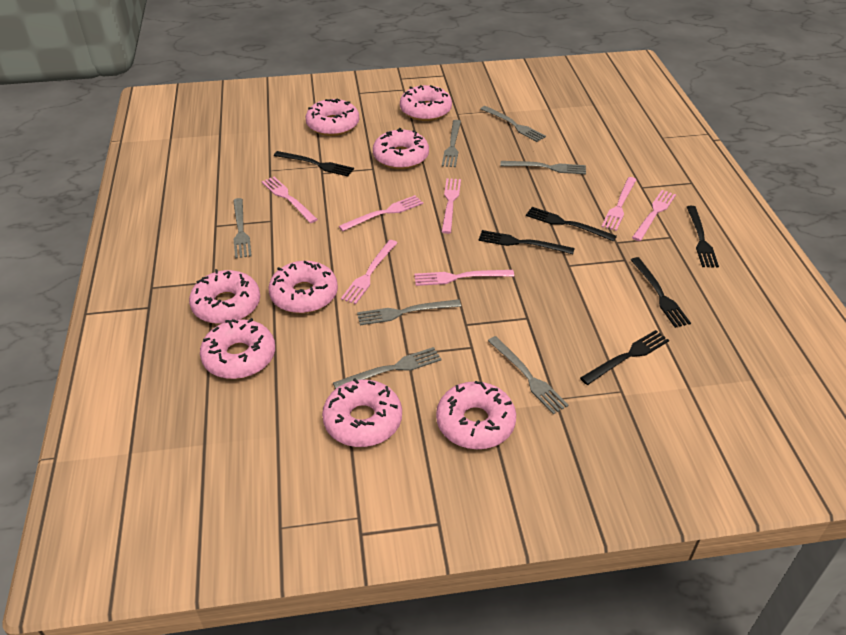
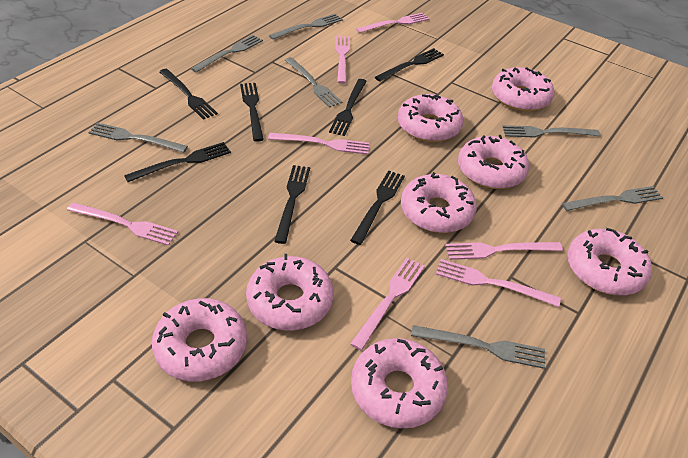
black fork: [274,151,354,177] [478,230,575,254] [526,207,617,242] [580,330,669,385] [631,257,691,328] [687,206,719,268] = 6 -> [124,142,231,182] [159,69,218,120] [240,83,264,142] [274,165,310,244] [329,79,367,136] [350,170,405,245] [375,48,444,82] = 7

